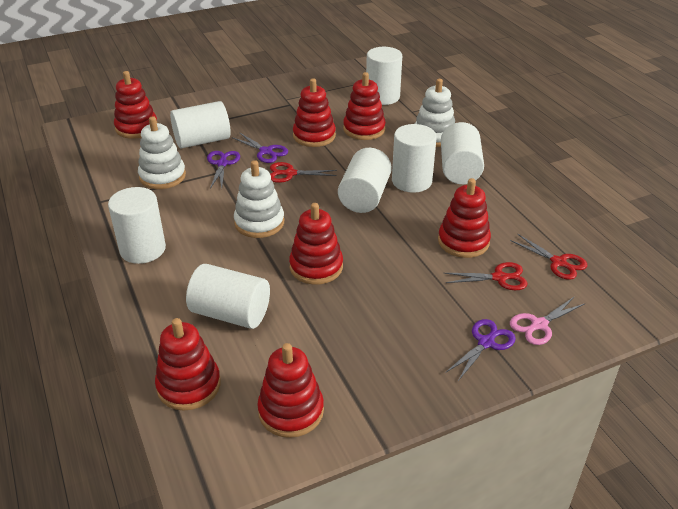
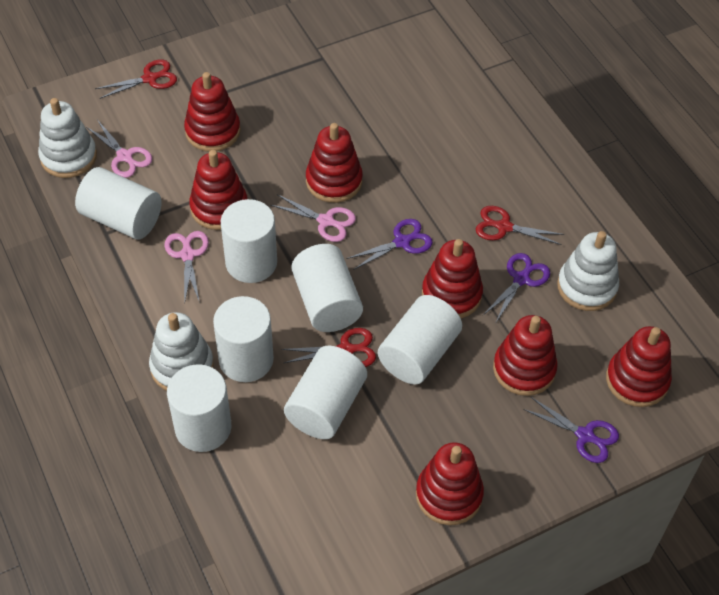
pink scissors: [510,296,586,345] = 1 -> [86,121,152,178] [165,231,209,304] [271,194,356,242] = 3

